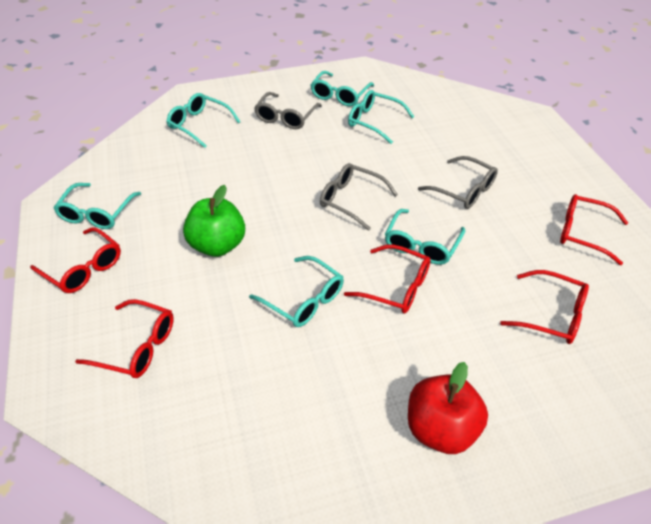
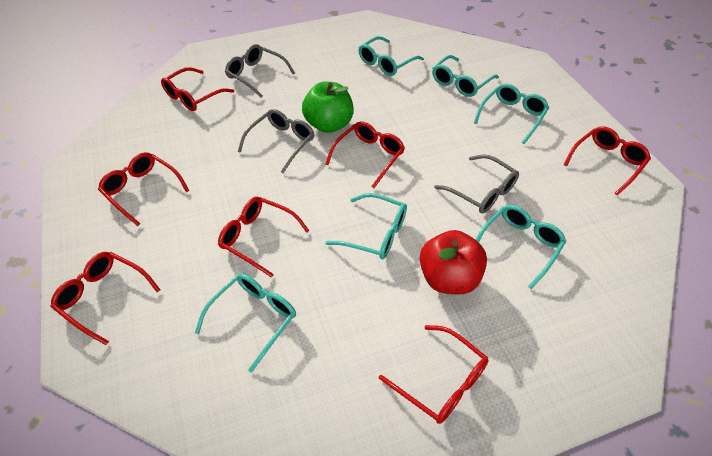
red glasses: [30,227,121,293] [75,299,174,378] [344,244,431,314] [500,270,589,344] [560,194,628,265] = 5 -> [50,252,160,345] [98,152,190,226] [161,67,234,111] [218,197,309,278] [326,121,405,188] [379,325,488,424] [564,126,651,196] = 7

